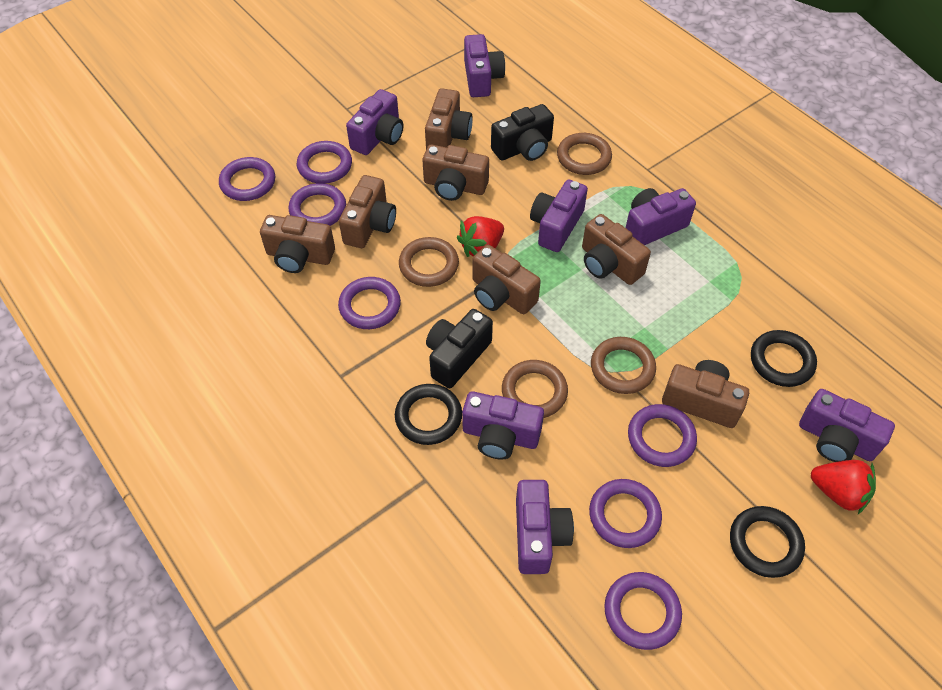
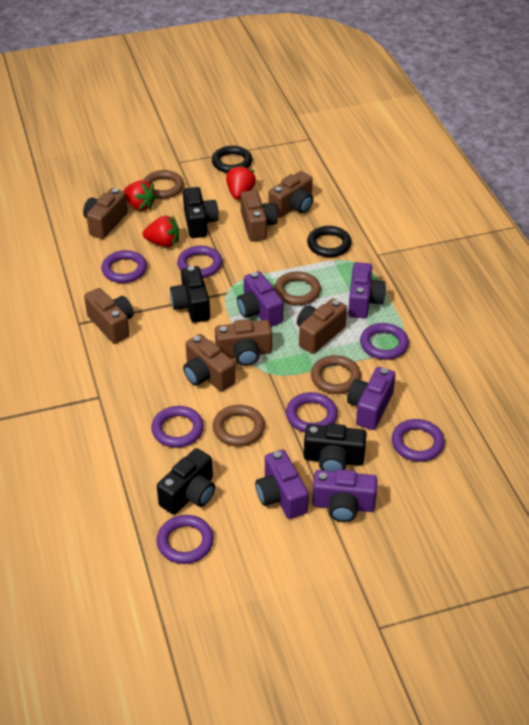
black camera: [426,309,493,388] [491,104,554,161] = 2 -> [157,448,215,515] [170,266,210,323] [183,187,219,238] [304,424,367,471] = 4
black ring: [395,384,462,445] [730,506,805,578] [751,330,817,387] = 3 -> [212,146,252,173] [307,226,351,257] = 2
purple camera: [346,89,403,155] [462,391,544,460] [464,34,505,97] [516,480,574,574] [530,179,588,252] [626,188,696,245] [799,389,895,462] = 7 -> [237,271,283,327] [255,450,309,519] [312,469,378,522] [347,367,395,430] [348,262,386,318] = 5
red strawberry: [457,216,504,257] [811,460,876,514] = 2 -> [124,180,158,211] [143,215,179,247] [226,164,256,200] = 3

